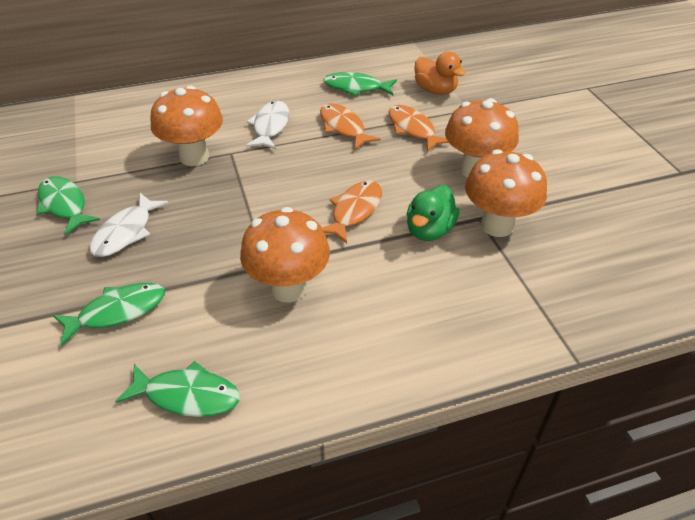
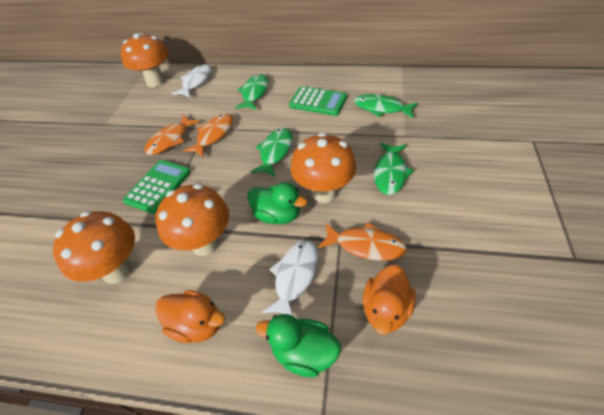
green calculator: none = 0 -> [123,160,191,214] [289,86,347,116] = 2
green duck: [407,185,459,241] = 1 -> [247,182,307,224] [256,314,341,377] = 2
orange duck: [415,52,466,95] = 1 -> [155,290,225,343] [363,265,416,335] = 2

